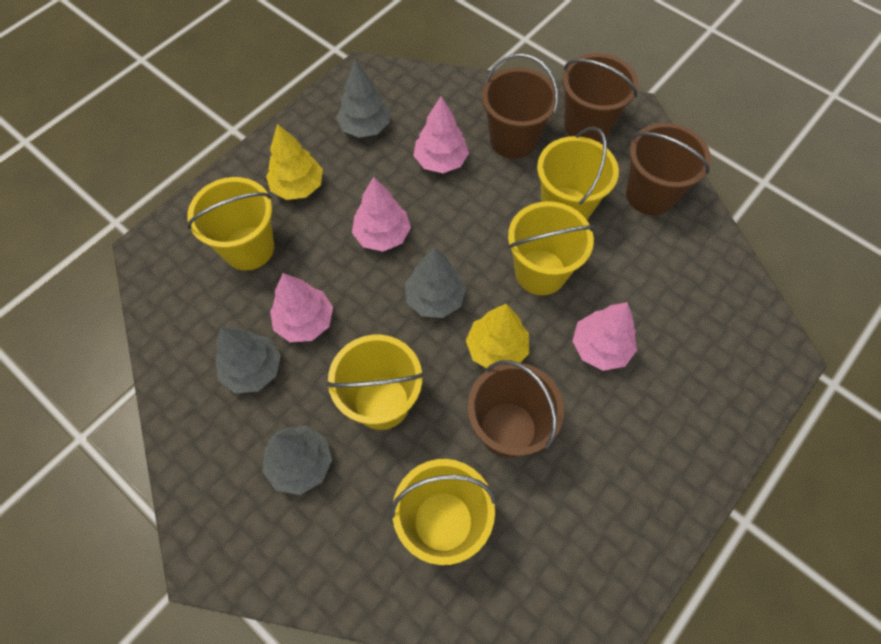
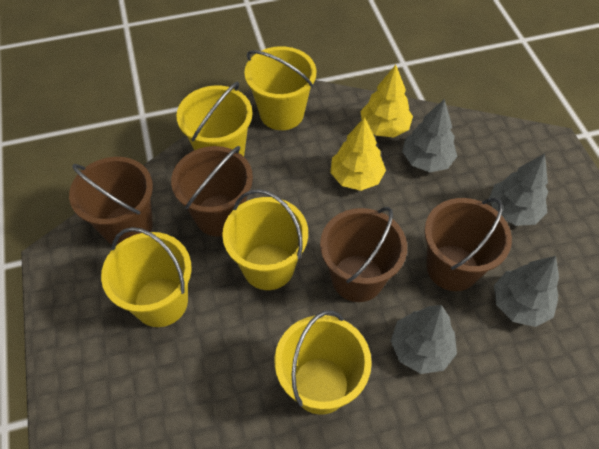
pink tree: [270,273,333,342] [352,177,411,252] [413,96,469,173] [573,302,637,371] = 4 -> none = 0

